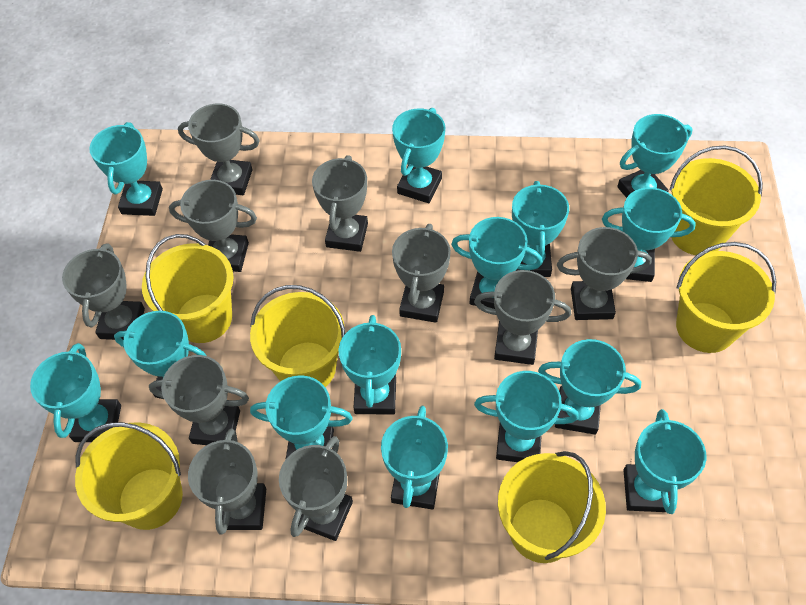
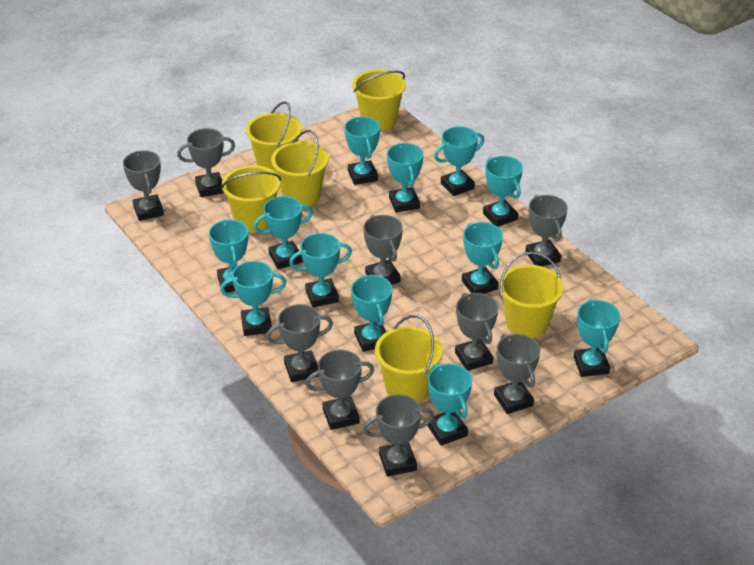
grey trophy: [62,243,145,340] [149,355,249,445] [169,180,257,272] [178,103,260,195] [188,429,266,535] [279,436,353,541] [312,155,368,252] [392,224,451,323] [474,270,571,365] [557,227,652,320] = 10 -> [123,150,164,221] [177,128,235,197] [266,304,333,382] [305,350,374,430] [362,394,434,477] [363,215,403,285] [455,293,498,371] [494,334,540,414] [525,195,568,266] = 9
turquoise trophy: [30,343,121,442] [89,122,163,216] [114,311,207,399] [250,375,353,458] [338,315,401,415] [381,406,448,510] [392,108,445,203] [451,217,543,309] [474,371,579,462] [512,181,569,277] [538,339,641,435] [602,188,696,282] [617,114,693,198] [624,409,706,514] = 14 -> [209,219,248,292] [220,261,286,336] [254,196,313,269] [289,233,352,307] [344,117,380,185] [351,275,392,352] [387,143,424,213] [427,363,472,446] [434,126,484,196] [462,222,503,294] [483,156,523,227] [574,299,620,377] = 12

